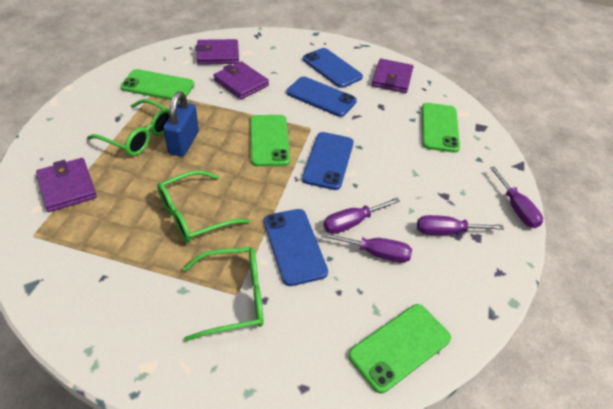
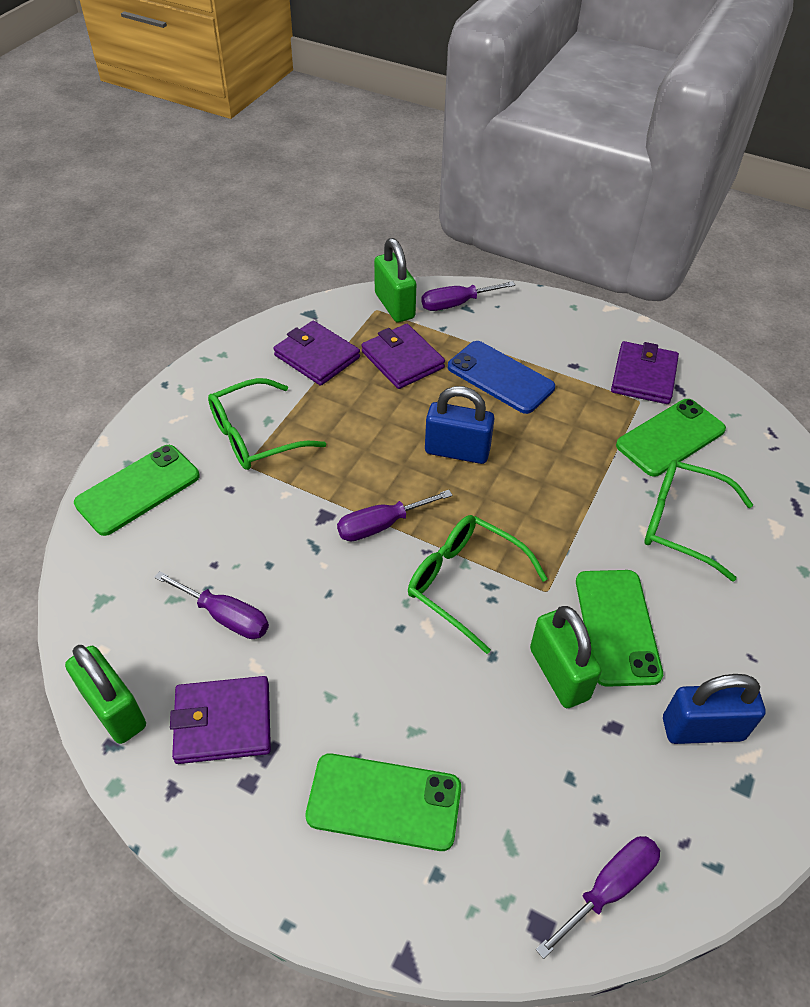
blue padlock: [163,91,199,157] = 1 -> [425,386,495,464] [663,674,766,744] = 2
blue phone: [264,209,328,286] [286,76,357,117] [302,132,354,190] [303,48,363,88] = 4 -> [448,341,555,414] = 1
green padlock: none = 0 -> [65,645,146,744] [374,238,416,322] [530,606,602,708] = 3

